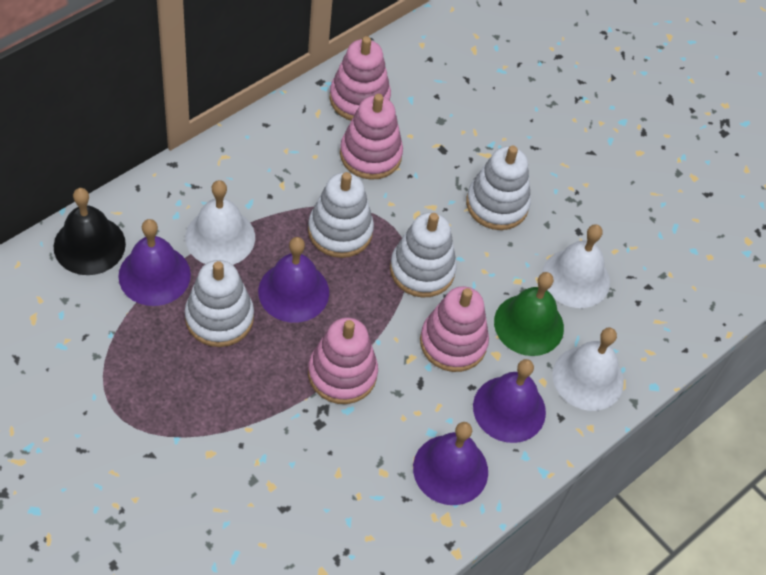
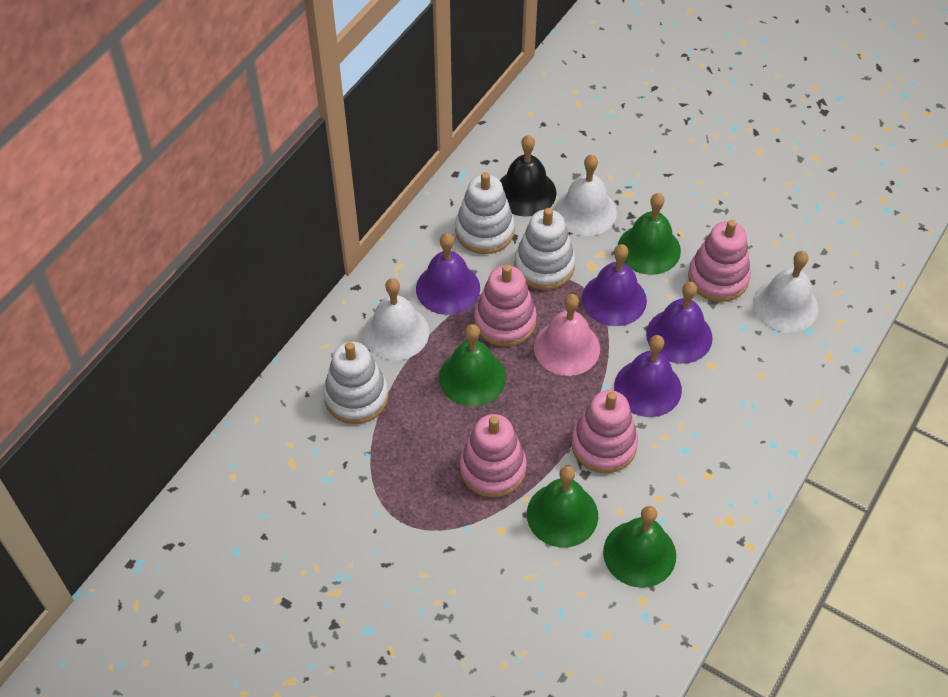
green bell: [494,272,564,356] = 1 -> [439,324,506,406] [527,466,598,547] [603,506,676,588] [618,193,681,275] = 4
pink bell: none = 0 -> [534,294,600,376] = 1
white stacking toy: [185,260,254,347] [308,172,374,258] [390,212,457,298] [466,146,531,230] = 4 -> [323,341,389,424] [455,172,515,254] [515,208,575,290] = 3

